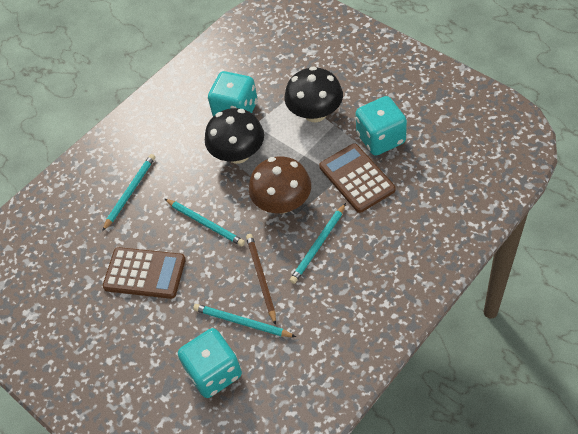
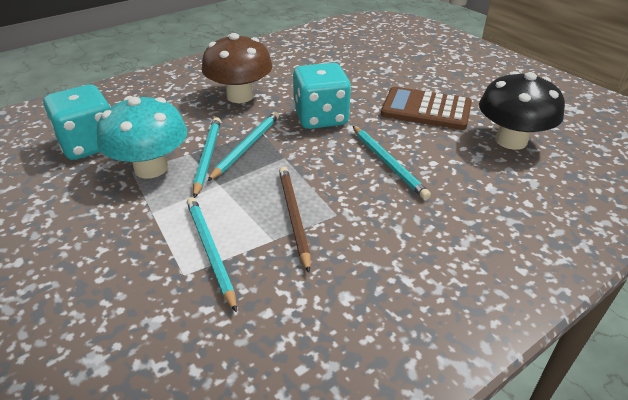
black mushroom: [205,108,264,164] [284,66,343,122] = 2 -> [479,71,565,150] = 1
brown calculator: [103,247,186,299] [319,143,396,213] = 2 -> [381,87,472,130] = 1
turquoise dice: [178,328,242,398] [208,71,258,117] [355,96,407,156] = 3 -> [43,84,111,160] [293,63,351,129] = 2
turquoise mushroom: none = 0 -> [97,96,187,179] = 1

